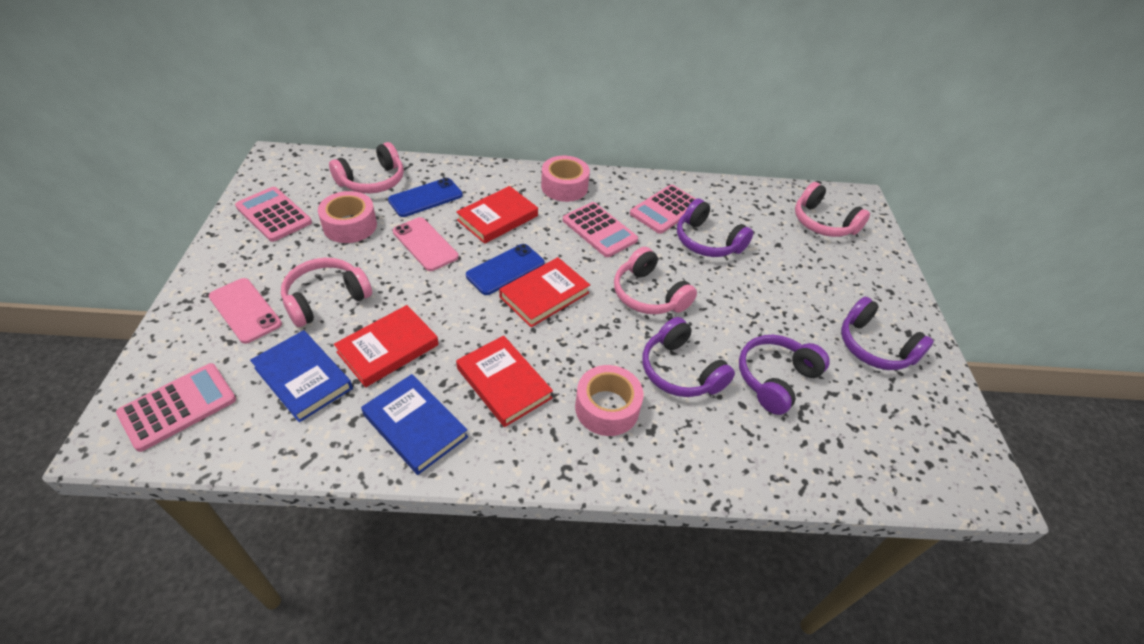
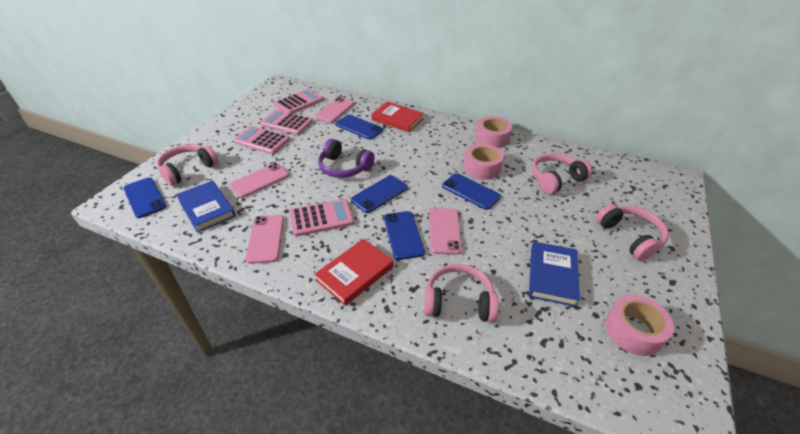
blue phone: [388,178,463,217] [466,244,545,295] = 2 -> [124,178,166,218] [336,115,383,140] [351,175,408,213] [384,211,425,260] [442,173,501,210] = 5
pink phone: [209,278,282,344] [393,217,459,271] = 2 -> [230,163,289,198] [245,215,284,264] [315,97,354,123] [429,208,462,254] = 4
purple headphones: [642,317,735,397] [677,198,754,257] [739,335,830,415] [841,297,934,370] = 4 -> [318,139,375,178] = 1
red book: [334,305,439,387] [456,186,538,244] [456,335,553,427] [499,257,590,327] = 4 -> [315,239,393,306] [371,102,424,132] = 2

